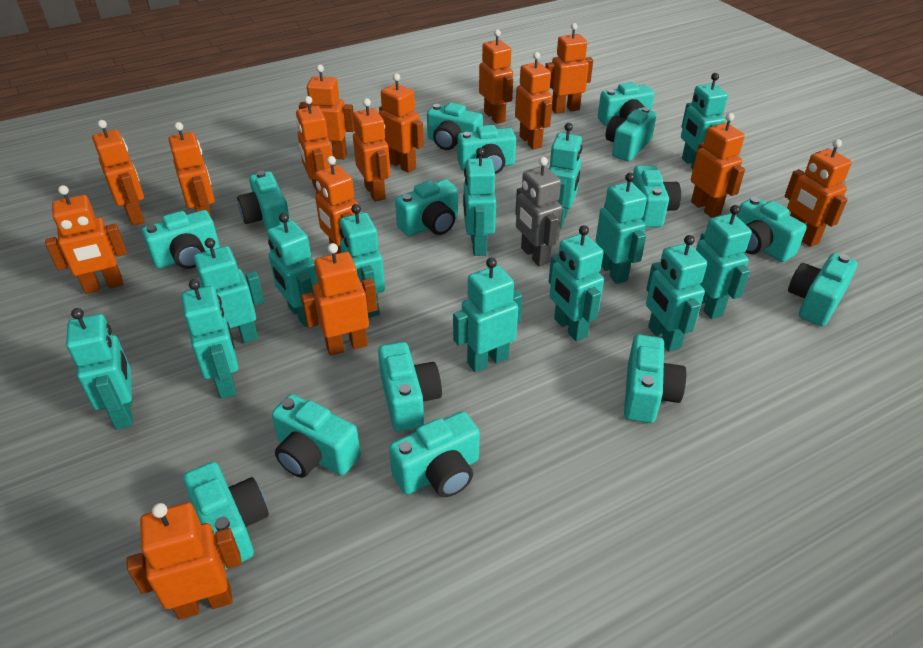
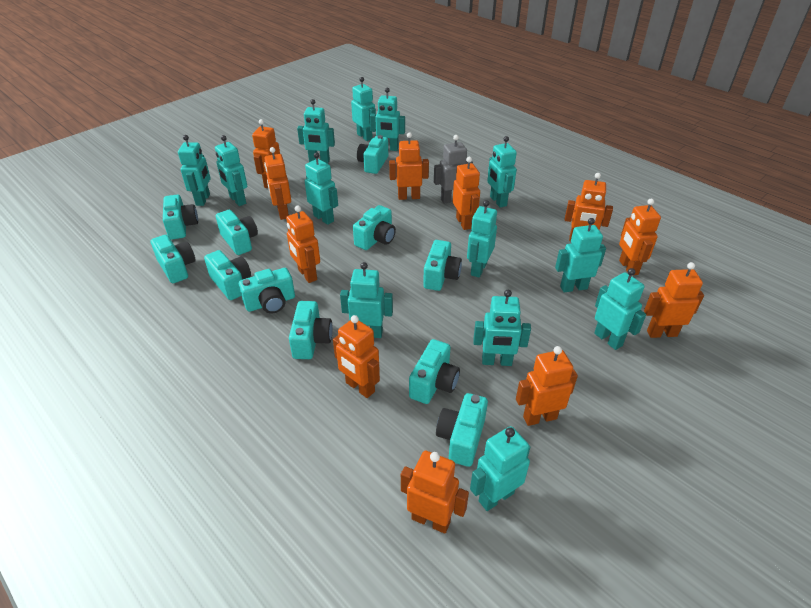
orange robot: [45,185,127,294] [92,120,145,226] [127,503,242,620] [168,122,215,218] [296,96,333,189] [299,65,354,159] [301,243,378,355] [315,156,359,254] [353,98,391,202] [379,73,424,173] [479,29,513,124] [515,52,552,149] [545,23,593,114] [691,113,745,218] [785,139,852,247] = 15 -> [252,119,280,188] [264,147,291,220] [286,205,320,283] [333,315,380,398] [389,132,429,200] [401,451,469,534] [453,157,480,230] [516,346,578,426] [565,173,613,241] [619,199,661,276] [644,262,704,338] = 11
turquoise camera: [142,210,220,269] [183,462,269,570] [237,171,290,230] [272,394,361,478] [378,342,442,432] [389,411,480,497] [395,179,458,236] [427,103,483,150] [458,125,516,174] [598,82,655,126] [605,107,657,161] [624,334,687,423] [632,165,681,227] [737,197,807,262] [788,253,857,326] = 15 -> [151,235,196,283] [163,195,198,240] [204,250,251,300] [216,210,258,255] [239,268,295,313] [289,301,333,359] [353,205,396,250] [357,135,388,174] [409,339,460,404] [423,240,462,291] [436,393,488,467] = 11

